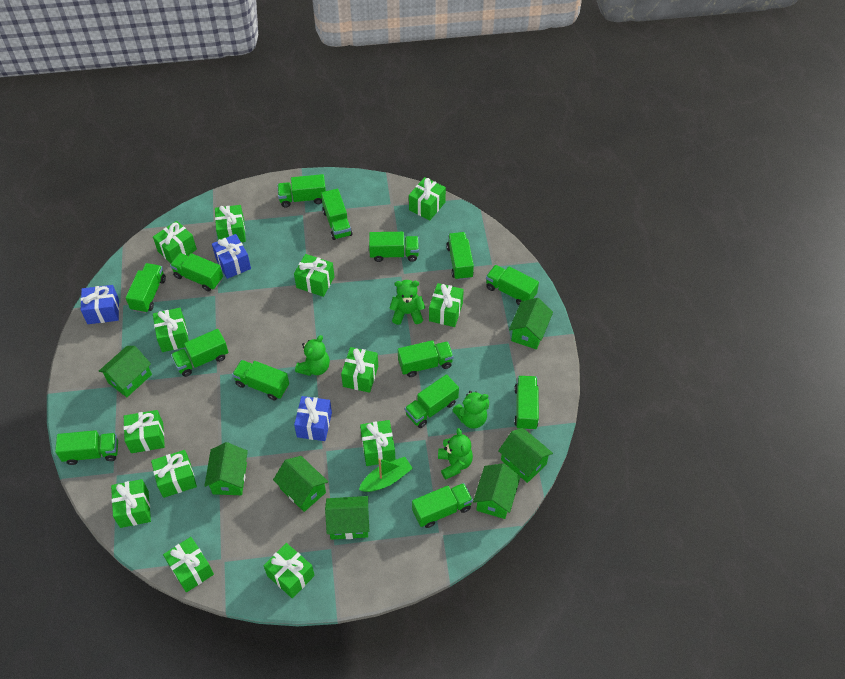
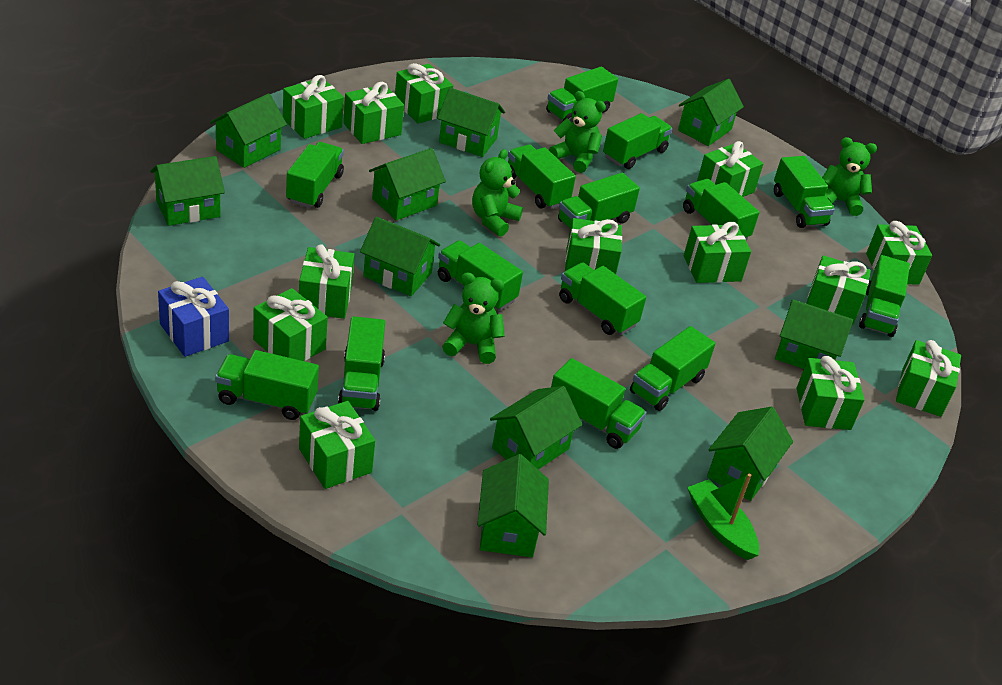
blue gift: [81,285,119,324] [212,234,251,279] [294,396,332,441] = 3 -> [158,277,229,357] = 1
green house: [99,346,152,397] [204,442,248,495] [273,456,328,512] [325,496,369,540] [473,463,521,519] [498,428,553,483] [509,298,553,349] = 7 -> [150,156,225,226] [210,93,287,168] [360,217,440,296] [369,148,446,221] [437,88,505,157] [478,454,549,557] [490,386,582,470] [678,79,744,146] [707,407,793,501] [775,300,853,369] = 10

